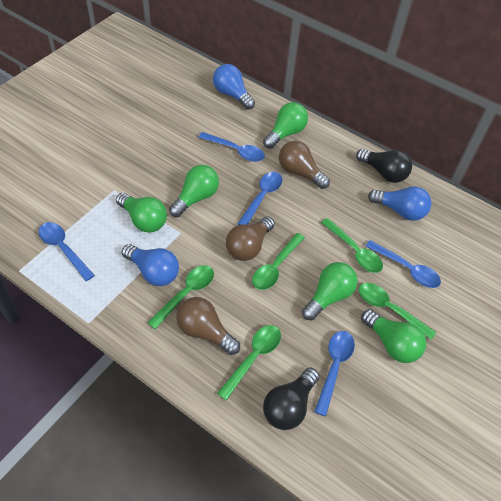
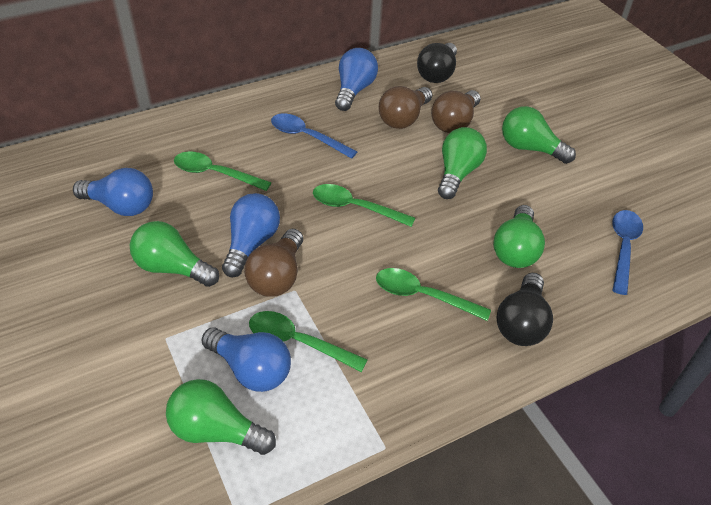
blue light bulb: [122,244,179,286] [213,64,255,110] [368,186,432,221] = 3 -> [73,168,153,216] [202,327,291,392] [222,193,280,277] [335,48,378,111] = 4
blue spoon: [38,222,95,281] [198,132,265,162] [237,172,282,225] [314,331,355,416] [366,240,441,288] = 5 -> [271,113,358,159] [612,210,643,295] = 2
green spoon: [148,265,214,329] [217,325,281,401] [252,233,305,290] [321,218,383,273] [359,283,436,340] = 5 -> [174,152,272,191] [249,311,368,372] [313,184,415,227] [376,268,491,321] = 4

